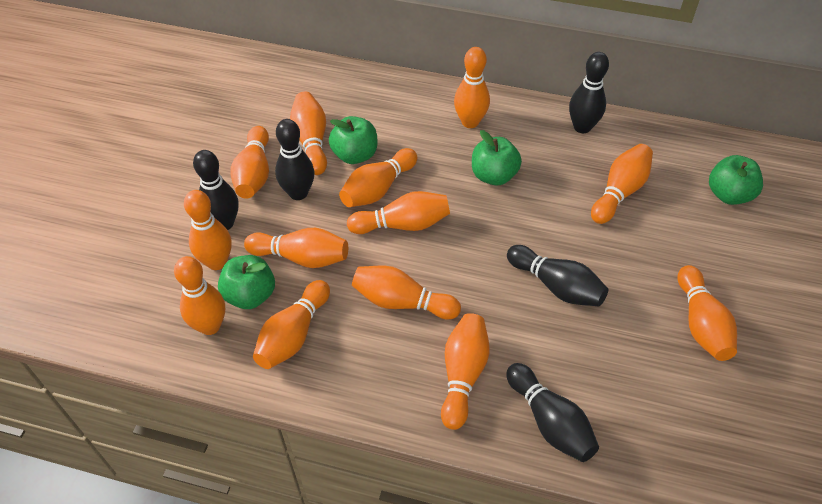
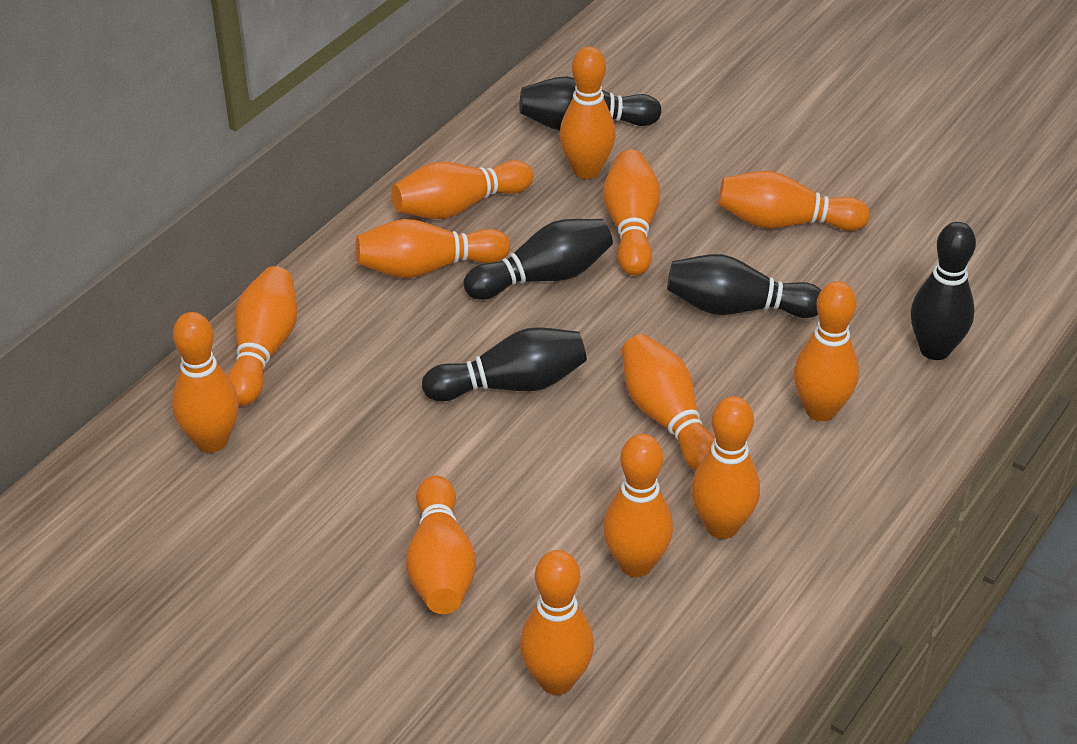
green apple: [218,255,275,309] [329,116,377,164] [472,130,522,185] [709,155,763,205] = 4 -> none = 0

